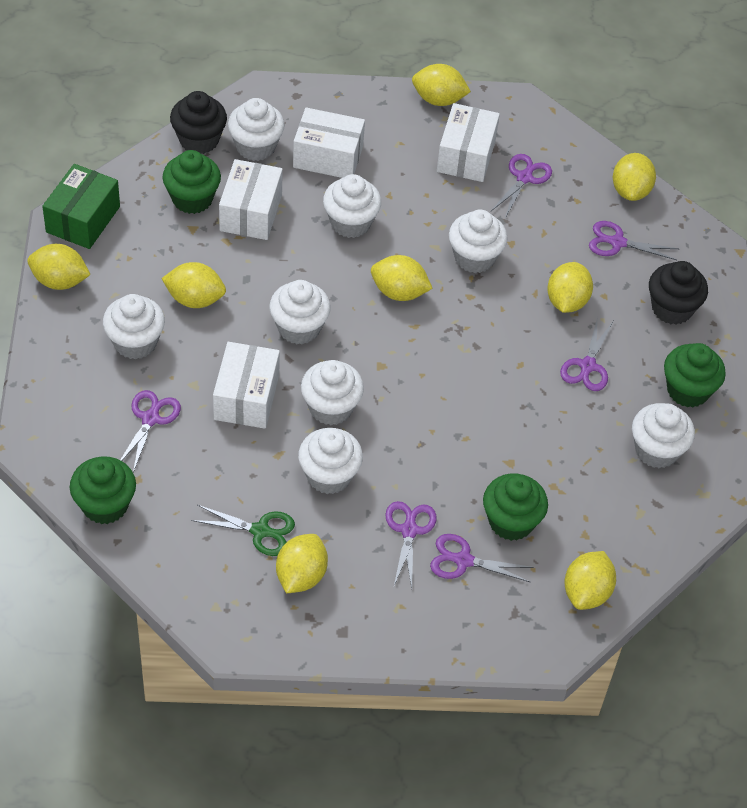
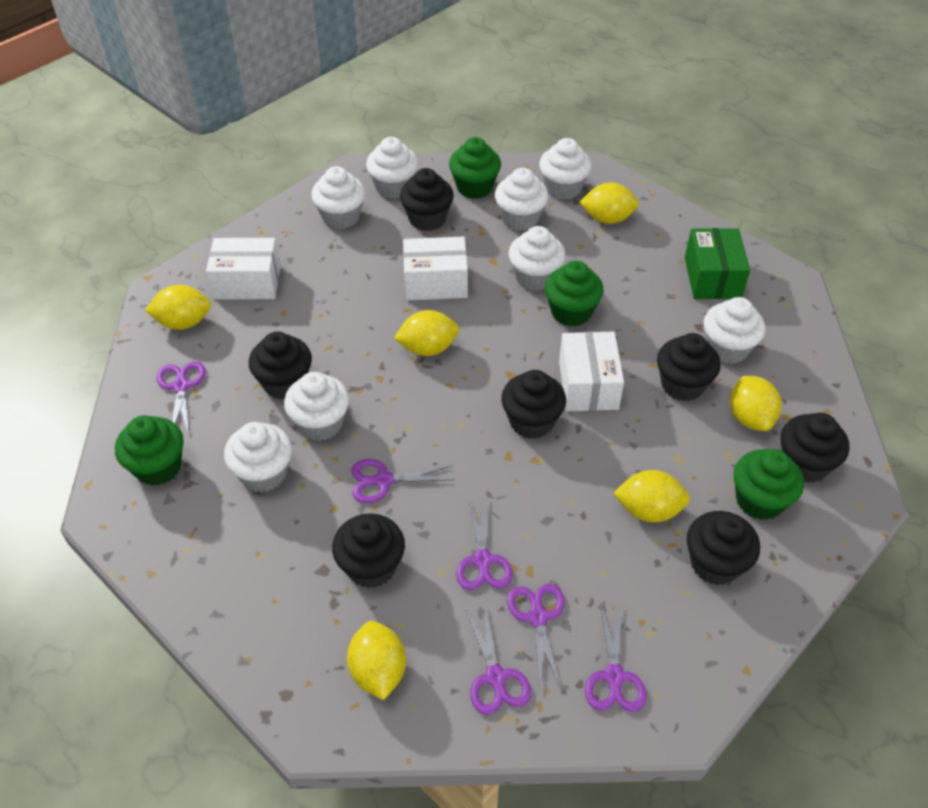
black cupcake: [170,91,227,154] [649,261,708,325] = 2 -> [249,332,312,399] [332,513,405,588] [400,168,454,231] [501,370,566,439] [657,333,721,401] [687,511,760,585] [781,413,849,483] = 7
green scissors: [192,505,295,556] = 1 -> none = 0
white box: [213,342,280,429] [219,159,283,240] [293,107,365,178] [437,103,500,182] = 4 -> [206,238,281,300] [403,237,468,300] [559,331,624,411] = 3
yellow lemon: [27,244,91,290] [161,262,226,308] [276,534,328,593] [371,255,433,301] [412,64,471,106] [547,262,593,313] [564,551,616,610] [613,153,656,201] = 8 -> [145,285,211,330] [347,621,406,700] [394,310,459,356] [580,182,639,224] [613,470,690,522] [730,376,781,431] = 6

